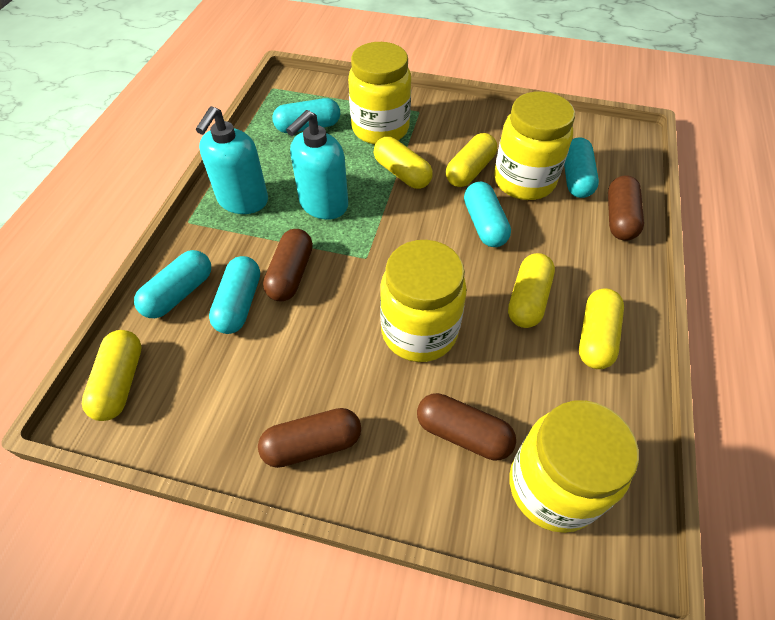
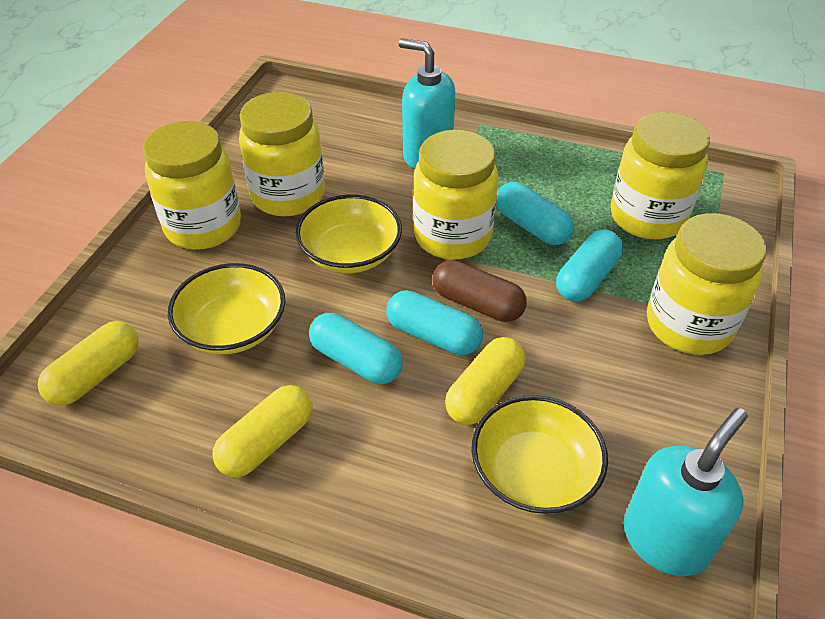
brown capsule: [258,408,361,468] [263,229,313,301] [417,393,516,461] [608,176,644,241] = 4 -> [433,260,527,322] = 1
turquoise capsule: [134,250,211,318] [209,256,260,334] [272,98,340,133] [464,182,511,247] [564,137,599,198] = 5 -> [309,313,403,384] [386,290,483,355] [496,182,574,245] [556,229,623,302] = 4
yellow bowl: none = 0 -> [168,263,285,354] [296,195,402,273] [471,395,608,514] = 3
yellow capsule: [82,330,142,421] [374,137,433,189] [446,133,497,187] [508,253,555,328] [579,288,624,369] = 5 -> [38,321,139,406] [212,385,312,477] [445,337,526,425] = 3
yellow jar: [348,42,411,144] [380,240,467,362] [494,91,575,200] [509,400,639,533] = 4 -> [143,121,241,250] [239,92,325,217] [413,130,498,260] [610,112,710,239] [647,213,767,355] = 5

